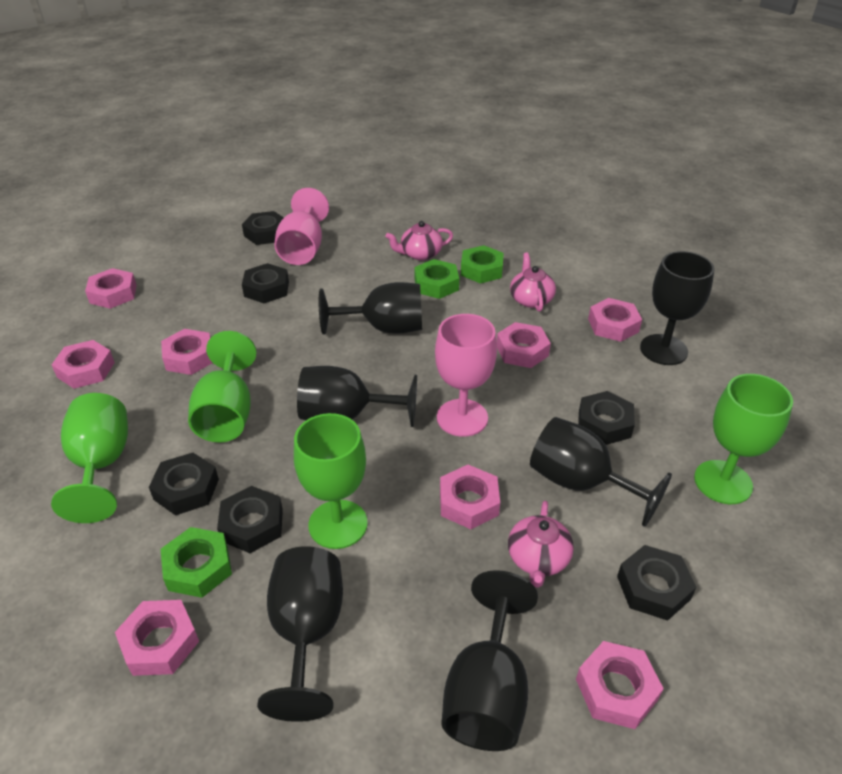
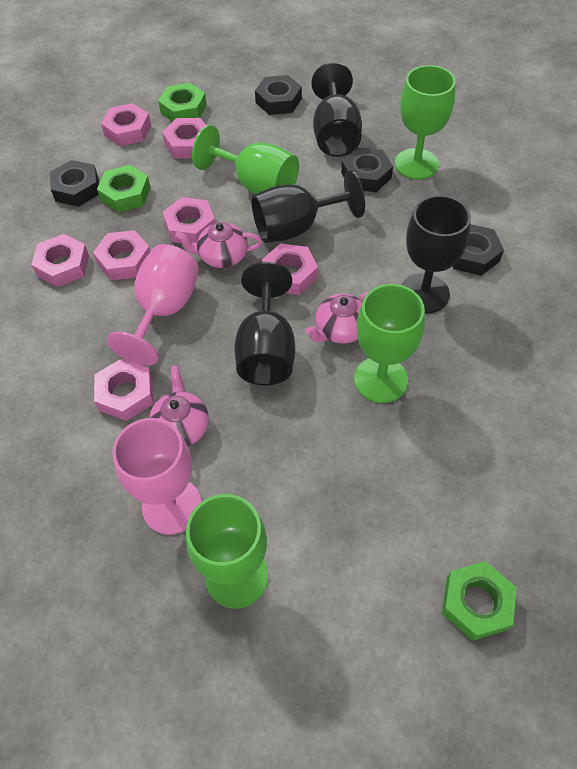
black goblet: [257,546,343,722] [297,366,417,427] [319,282,422,334] [441,570,538,751] [530,417,672,527] [640,251,715,365] = 6 -> [234,262,295,385] [252,170,365,243] [312,62,362,157] [401,195,471,314] = 4
black nut: [149,453,219,515] [217,486,283,553] [242,211,284,245] [242,263,289,303] [578,391,635,445] [617,545,697,621] = 6 -> [50,160,99,207] [255,75,302,115] [341,147,393,192] [453,224,504,276] = 4
pink nut: [52,340,115,389] [85,268,137,309] [115,600,199,676] [161,329,213,375] [440,465,500,529] [496,322,551,368] [576,641,664,729] [588,298,642,342] = 8 -> [31,234,89,287] [93,230,150,280] [94,358,154,421] [101,103,151,146] [162,118,206,159] [163,197,215,243] [262,244,318,295] = 7

